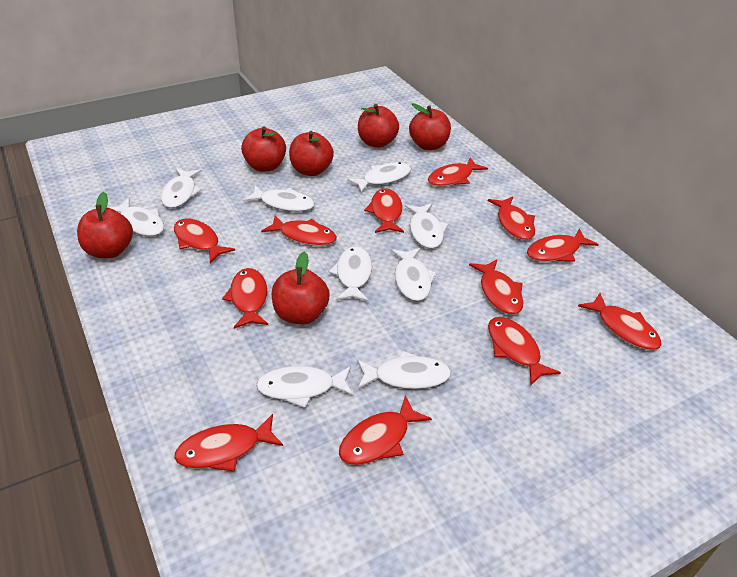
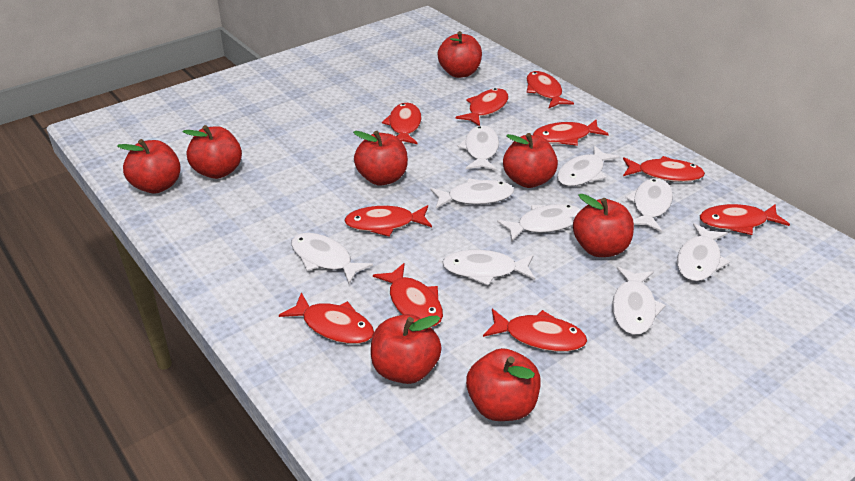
red apple: [77,192,133,258] [241,126,286,172] [272,252,330,324] [289,131,334,176] [358,104,399,148] [409,103,451,150] = 6 -> [117,139,181,194] [183,125,242,179] [353,131,408,186] [371,314,442,384] [438,31,482,78] [466,348,541,421] [503,133,558,188] [573,194,634,257] = 8
red fish: [174,219,235,263] [174,414,283,472] [222,268,268,329] [261,215,337,246] [339,395,432,465] [364,189,404,233] [428,158,488,187] [469,259,524,315] [488,196,535,240] [488,317,561,385] [527,229,599,262] [578,293,662,350] = 12 -> [279,292,374,344] [344,205,432,237] [373,263,443,327] [382,103,422,144] [455,88,508,126] [483,309,587,352] [526,71,574,109] [533,120,609,146] [623,156,705,182] [700,204,790,235] = 10

